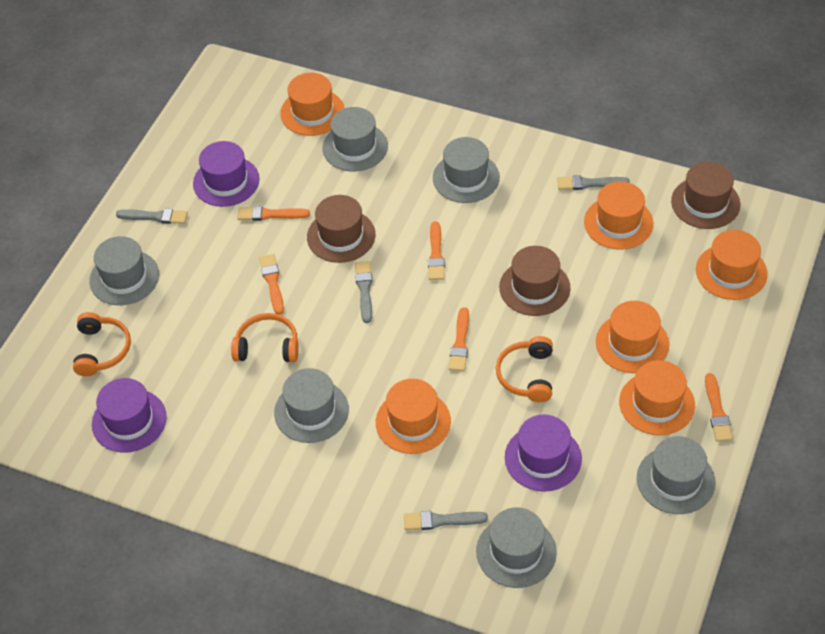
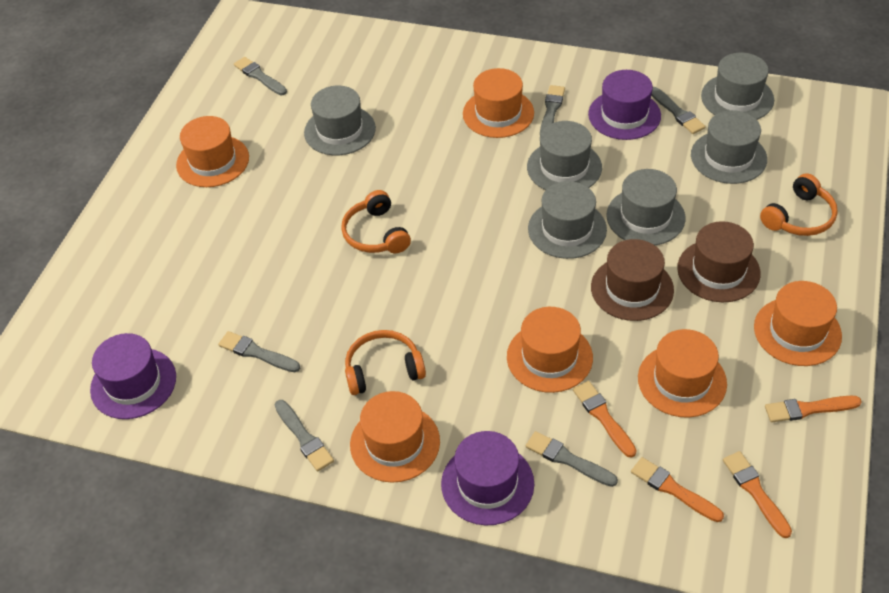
brown hat: [307,195,375,263] [499,246,570,316] [671,162,740,229] = 3 -> [591,239,674,321] [677,221,761,302] = 2
grey brush: [116,209,188,224] [355,261,372,323] [404,511,488,530] [557,175,630,190] = 4 -> [218,331,300,372] [234,57,287,95] [275,400,334,471] [526,431,618,487] [540,85,565,135] [651,87,706,134] = 6
orange brush: [238,206,310,221] [259,254,284,315] [428,221,445,280] [449,307,469,371] [705,373,733,442] = 5 -> [573,381,637,458] [631,457,724,522] [723,451,792,538] [765,396,862,422] = 4

